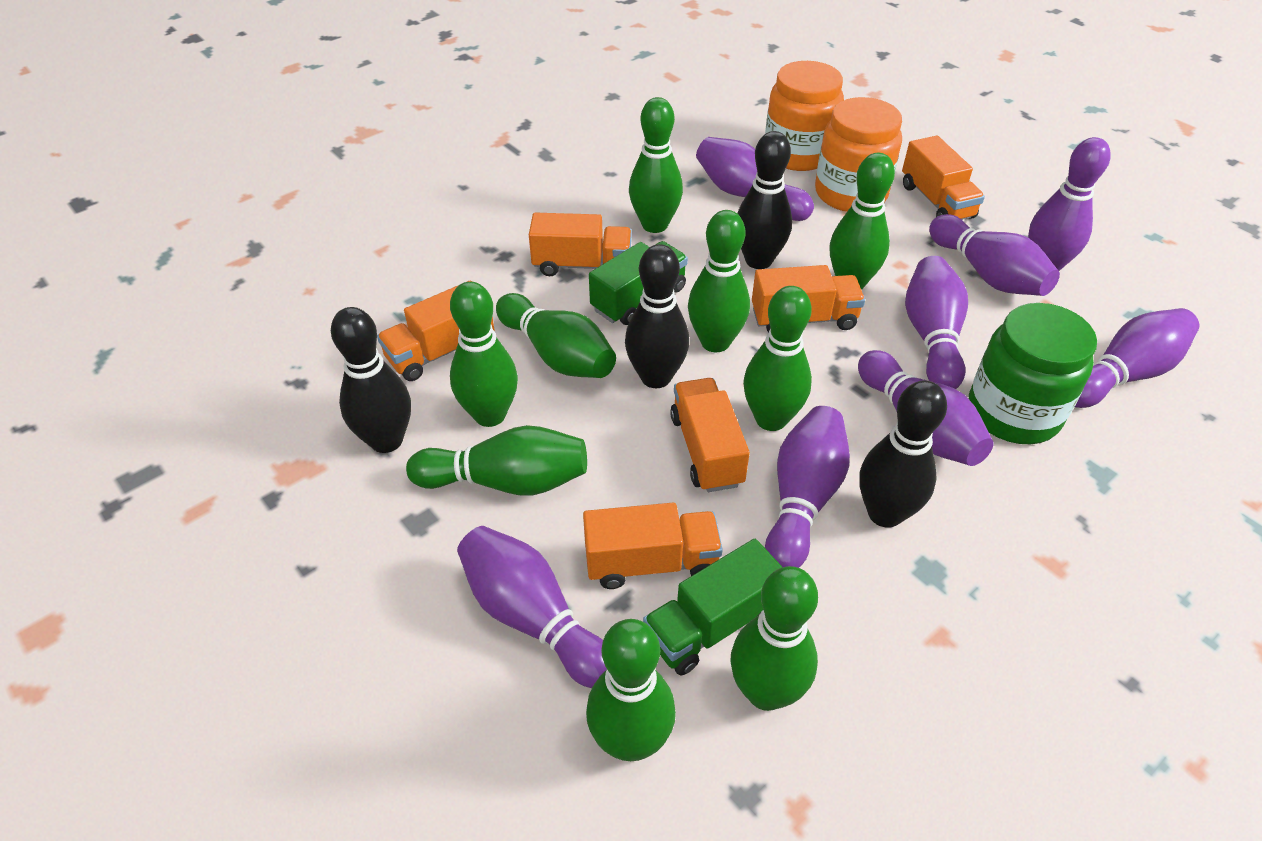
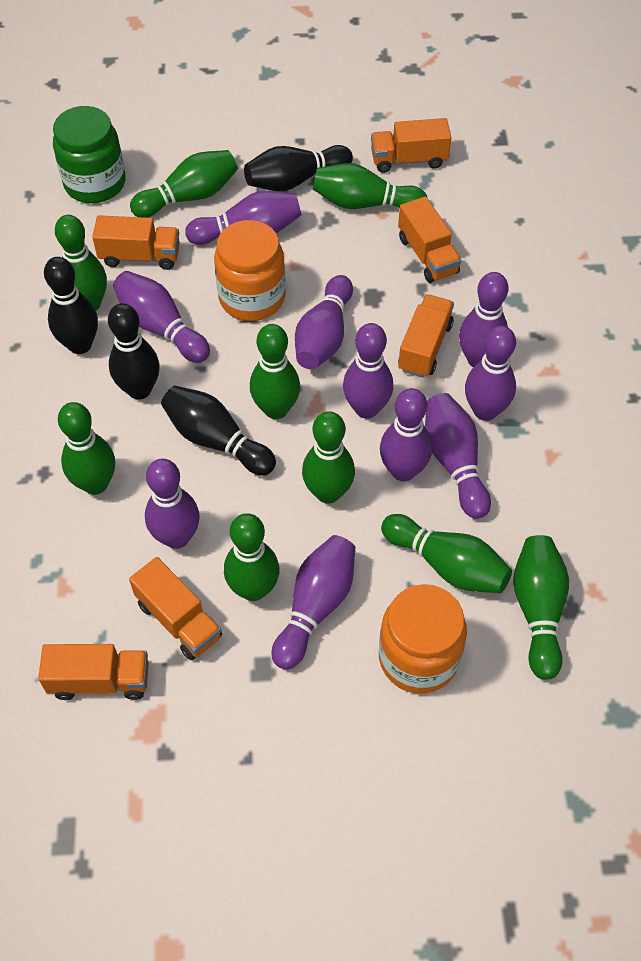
green truck: [589,241,688,325] [643,539,783,676] = 2 -> none = 0
purple bowling pin: [457,526,607,688] [696,137,814,221] [765,406,850,568] [858,350,994,466] [905,256,968,389] [929,214,1060,296] [1028,137,1111,271] [1075,308,1199,408] = 8 -> [113,271,210,363] [145,459,200,549] [185,190,301,245] [272,535,355,670] [295,275,353,369] [343,323,393,419] [380,388,432,481] [425,393,491,519] [459,272,508,367] [465,325,516,421] = 10

